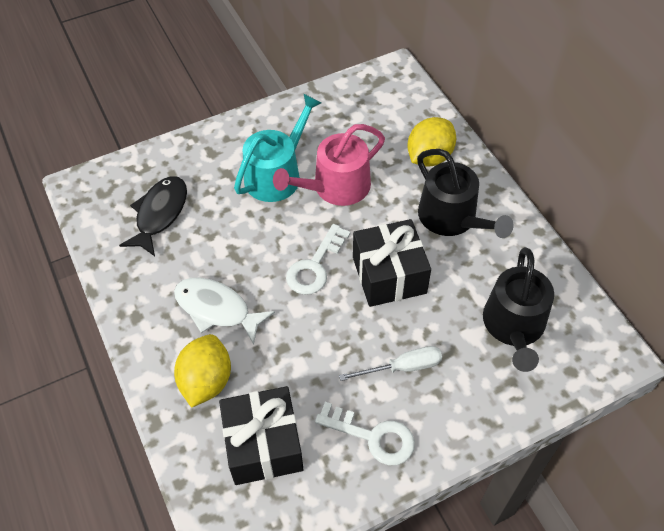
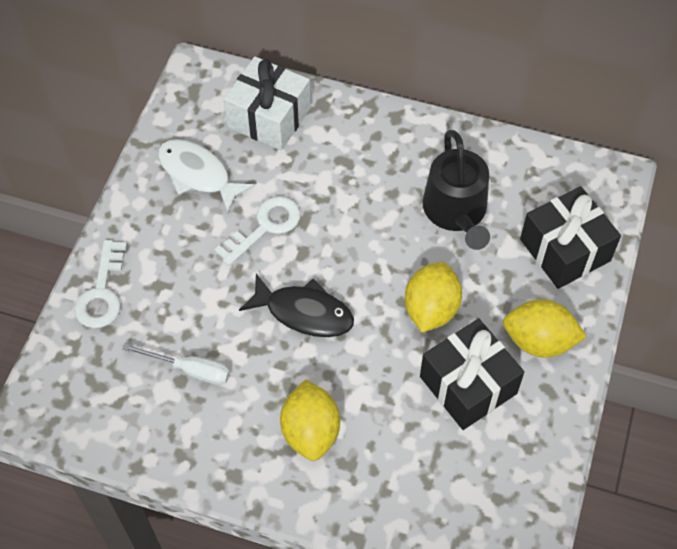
black watering can: [417,149,514,238] [483,247,554,372] = 2 -> [422,130,490,250] = 1
pink watering can: [273,124,385,206] = 1 -> none = 0
turquoise watering can: [234,93,321,202] = 1 -> none = 0
white gift: none = 0 -> [224,56,311,151] = 1
yellow lemon: [174,334,231,408] [407,117,456,167] = 2 -> [280,379,340,461] [405,262,462,332] [503,299,587,358] = 3

